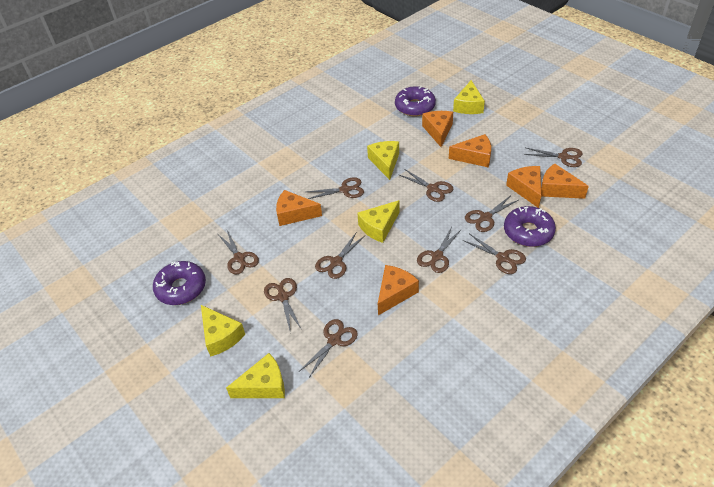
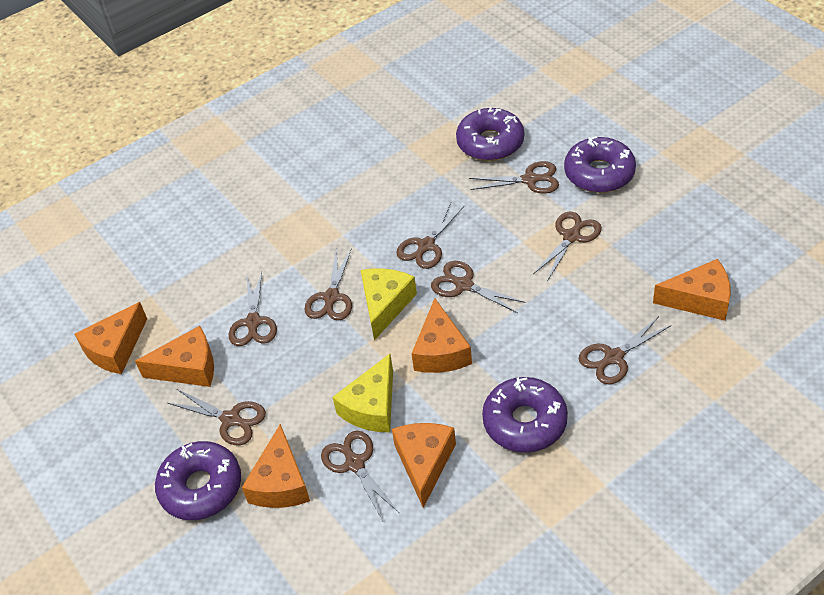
brown scissors: [218,230,259,274] [264,278,302,330] [300,319,358,377] [307,177,364,199] [315,233,364,279] [398,169,453,202] [417,227,462,273] [463,234,526,274] [465,196,518,232] [524,148,583,167] = 10 -> [168,389,266,445] [229,272,277,346] [304,248,352,320] [321,431,399,521] [396,203,464,269] [431,261,526,313] [469,161,559,194] [533,212,602,281] [579,316,672,384] = 9
purple donut: [153,261,206,305] [395,86,436,116] [504,206,556,247] = 3 -> [155,441,241,520] [456,107,524,161] [482,377,568,453] [564,136,636,193] = 4
yellow cheese: [201,305,245,357] [226,353,285,398] [357,200,400,243] [367,141,399,180] [453,80,485,114] = 5 -> [332,354,393,432] [361,268,417,341] = 2

